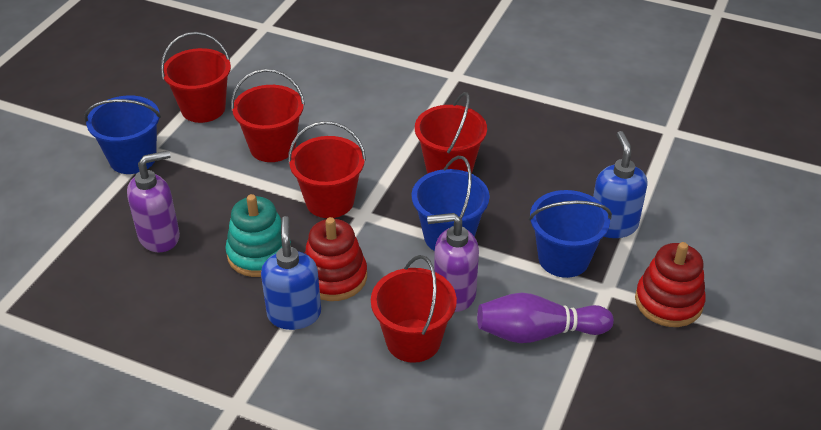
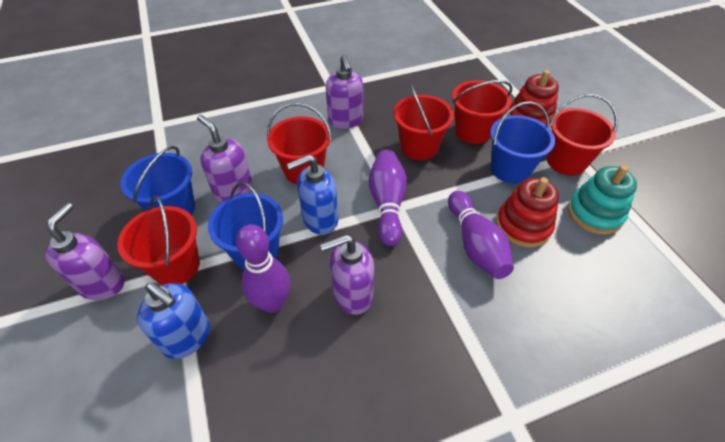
purple bowling pin: [477,292,614,343] = 1 -> [236,224,291,313] [369,150,407,246] [448,191,514,279] = 3
purple soap dispenser: [127,150,180,252] [427,213,479,312] = 2 -> [45,203,125,301] [197,115,253,203] [320,234,374,315] [325,55,363,129] = 4

